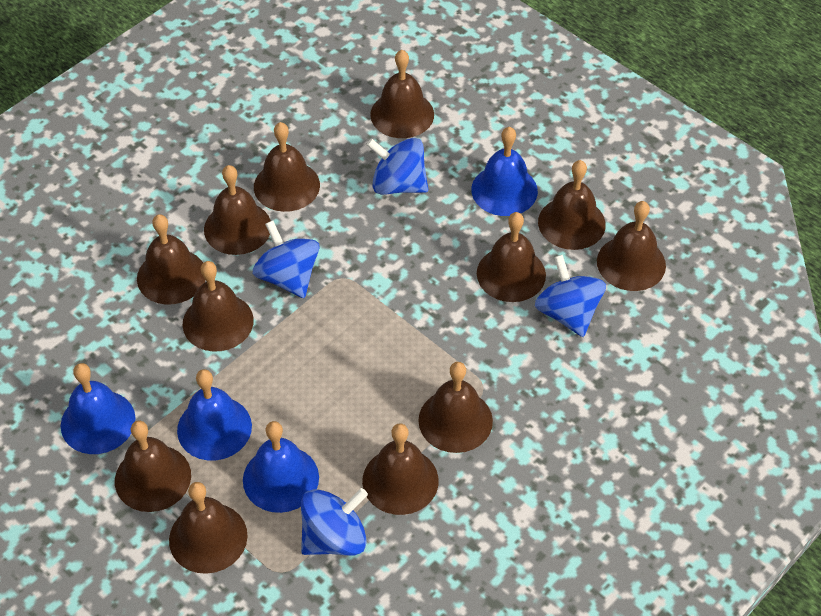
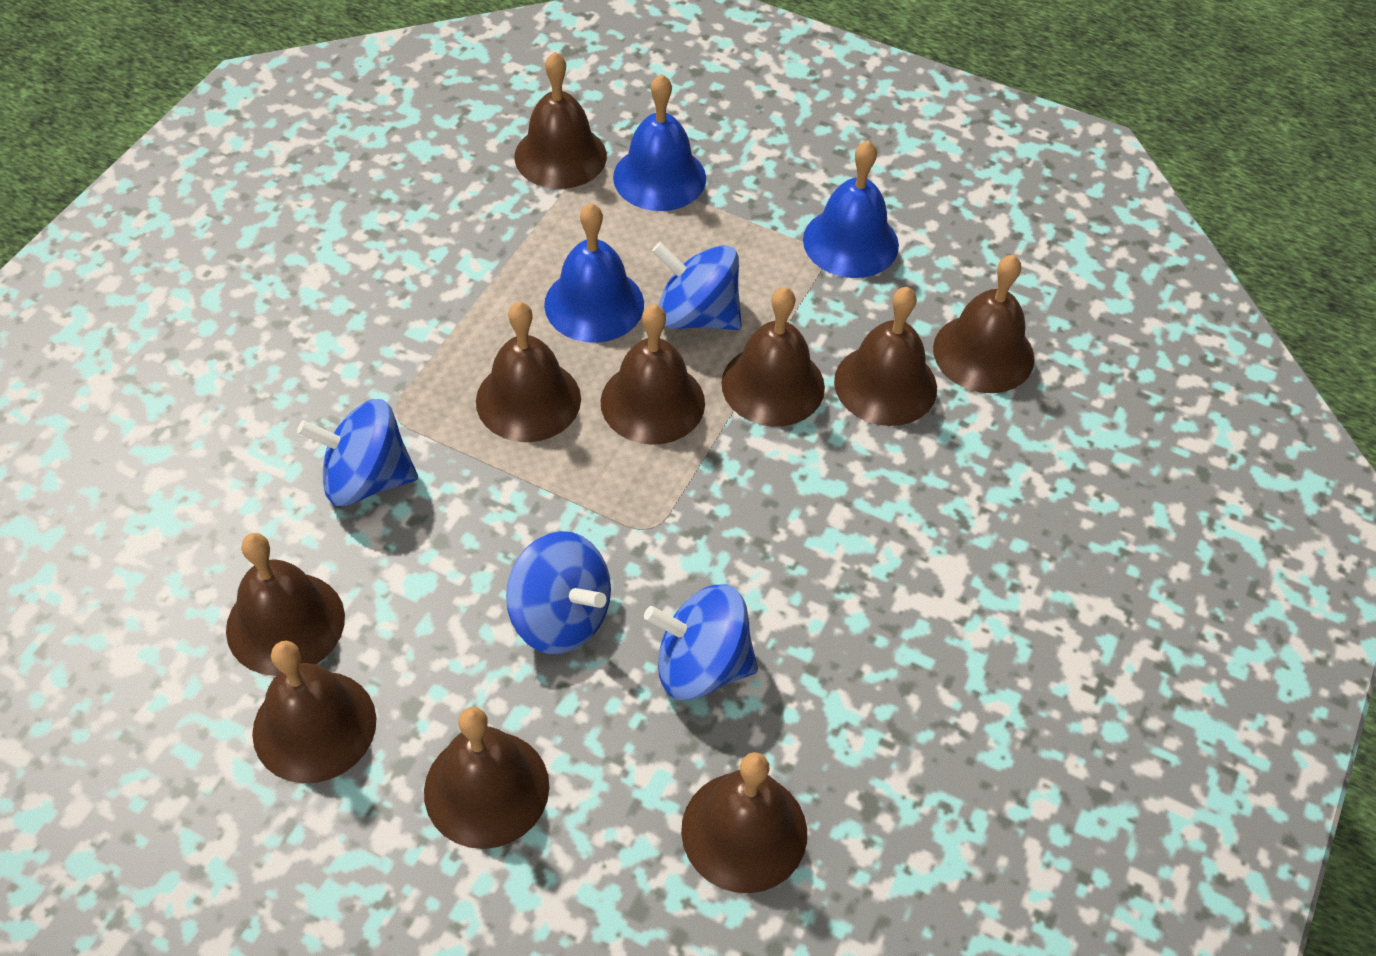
blue bell: [61,363,136,454] [177,369,252,460] [243,421,319,513] [471,127,538,216] = 4 -> [544,203,644,343] [613,74,706,211] [803,140,899,278] = 3
brown bell: [115,421,191,512] [137,214,206,304] [169,482,248,574] [183,261,254,351] [204,165,271,255] [254,122,320,212] [362,423,439,515] [370,50,434,138] [418,362,493,453] [477,212,546,302] [538,160,606,250] [597,201,666,291] = 12 -> [226,533,345,676] [252,641,376,783] [424,707,549,849] [476,302,581,442] [514,52,607,189] [601,304,705,445] [681,752,807,893] [721,287,825,427] [834,287,937,426] [933,255,1035,393] = 10

